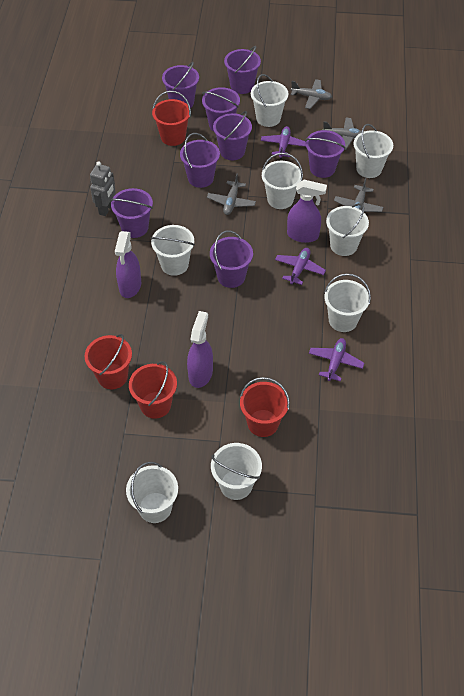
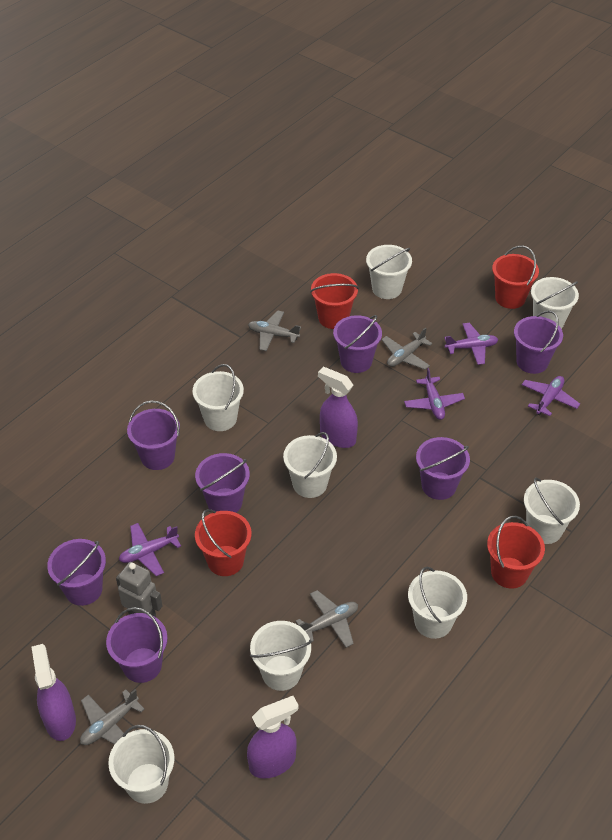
purple bucket: [110,188,153,238] [162,62,199,108] [180,133,220,188] [202,87,240,132] [210,230,253,288] [213,111,252,160] [224,46,261,94] [305,130,346,178] = 8 -> [47,539,106,606] [106,607,168,683] [127,400,180,470] [195,453,250,513] [333,315,382,373] [416,437,470,500] [514,310,563,374] = 7
purple plane: [261,126,306,159] [275,248,326,285] [309,338,364,382] = 3 -> [119,523,181,576] [404,368,465,420] [444,323,498,365] [522,376,580,416] = 4

